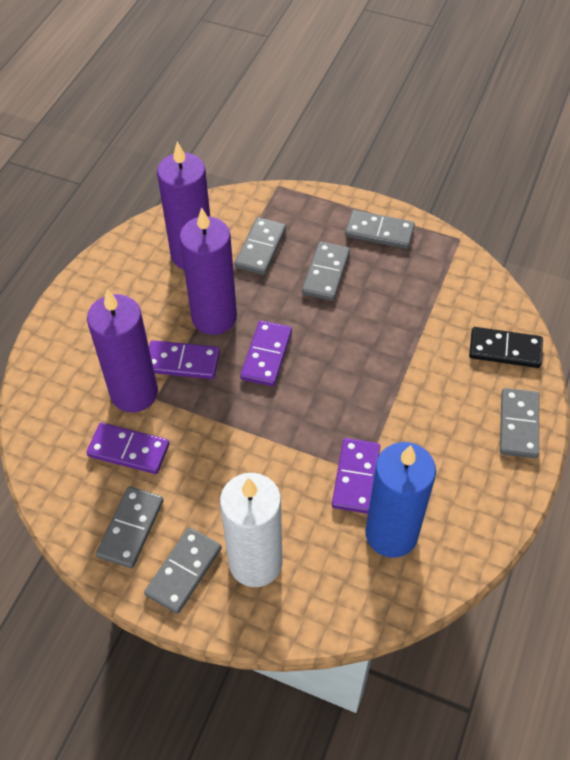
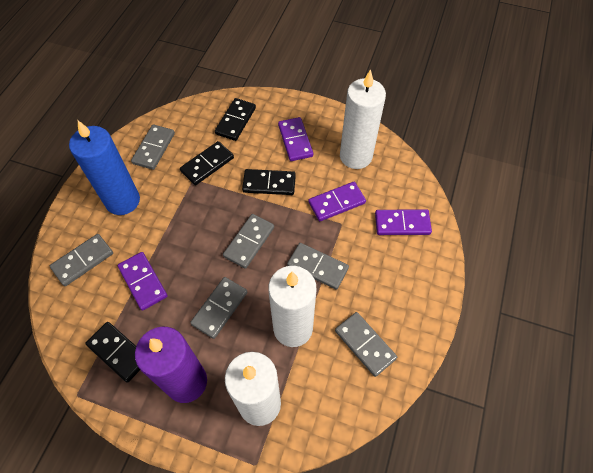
black domino: [469,327,543,368] = 1 -> [85,322,140,383] [180,141,234,185] [215,98,256,141] [242,169,296,195] = 4
purple candle: [87,289,158,412] [157,142,210,270] [179,208,237,335] = 3 -> [135,327,207,403] = 1
white candle: [220,473,283,587] = 1 -> [225,352,281,426] [268,266,316,347] [340,69,386,169] = 3

